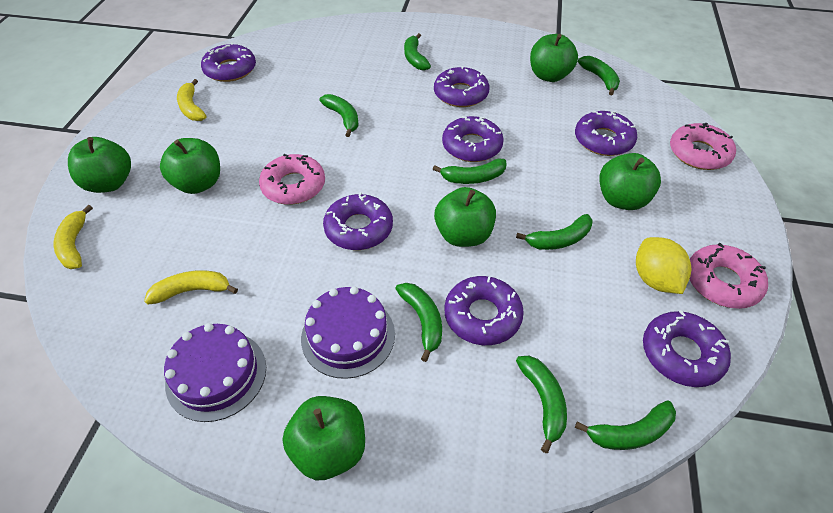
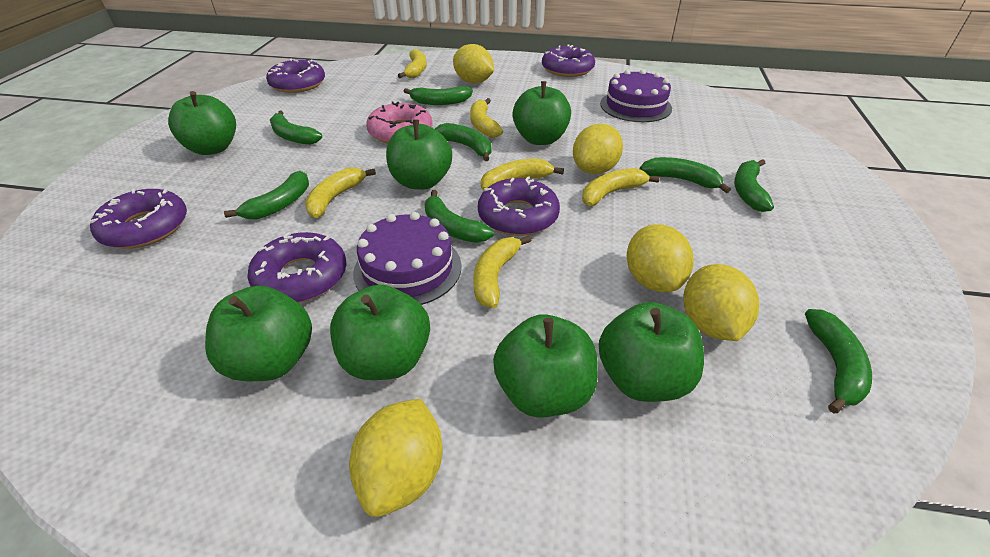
green apple: [68,137,131,193] [160,138,220,194] [283,396,365,480] [434,187,496,247] [530,34,578,82] [599,153,661,210] = 6 -> [168,91,236,155] [205,286,312,381] [330,284,430,380] [386,119,452,190] [493,314,598,418] [512,81,571,145] [599,302,704,402] = 7
pink donut: [259,154,325,205] [670,123,736,170] [689,243,768,309] = 3 -> [366,101,433,143] = 1
purple donut: [201,43,256,82] [323,192,393,250] [434,66,490,107] [442,116,504,162] [444,276,524,345] [575,111,637,156] [643,310,731,387] = 7 -> [89,189,187,249] [247,232,347,303] [266,59,325,93] [478,176,560,236] [542,45,595,77] = 5
yellow banana: [54,205,93,269] [144,270,238,305] [177,79,206,121] = 3 -> [305,168,376,218] [398,49,427,78] [470,98,503,137] [473,235,532,308] [481,159,564,191] [582,168,660,206] = 6
yellow lemon: [636,237,691,294] = 1 -> [349,399,443,517] [453,44,494,84] [573,124,623,174] [627,224,694,292] [683,264,759,341] = 5

